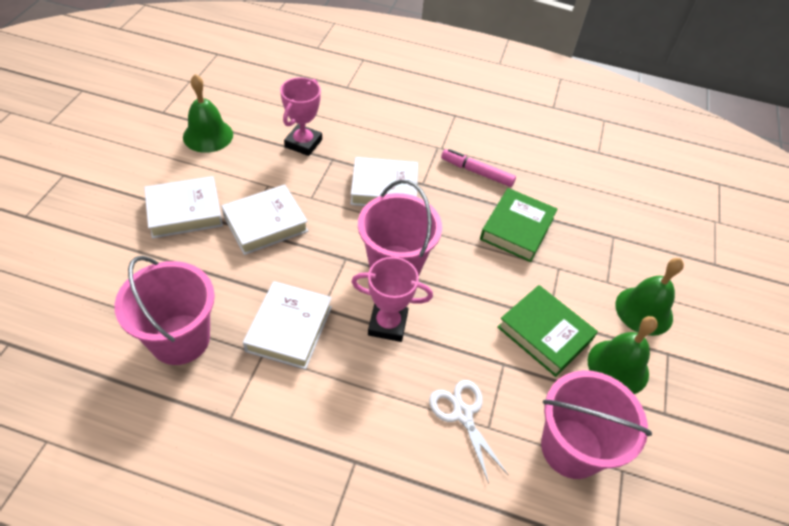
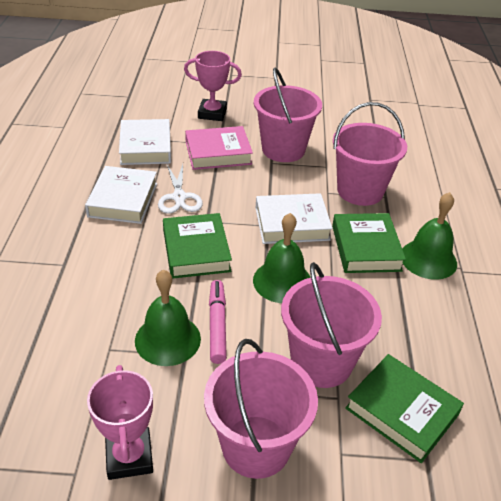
green book: [480,188,557,262] [497,285,598,377] = 2 -> [163,213,232,279] [332,213,406,273] [345,354,464,463] = 3
pink book: none = 0 -> [185,126,253,170] = 1
pink bucket: [115,256,215,365] [358,180,442,276] [541,370,652,479] = 3 -> [204,339,318,479] [254,67,322,162] [281,262,382,388] [333,102,407,206] = 4
white book: [144,176,223,238] [221,184,308,255] [243,281,332,370] [350,157,418,206] = 4 -> [85,166,157,224] [119,119,171,165] [256,193,333,244] = 3

